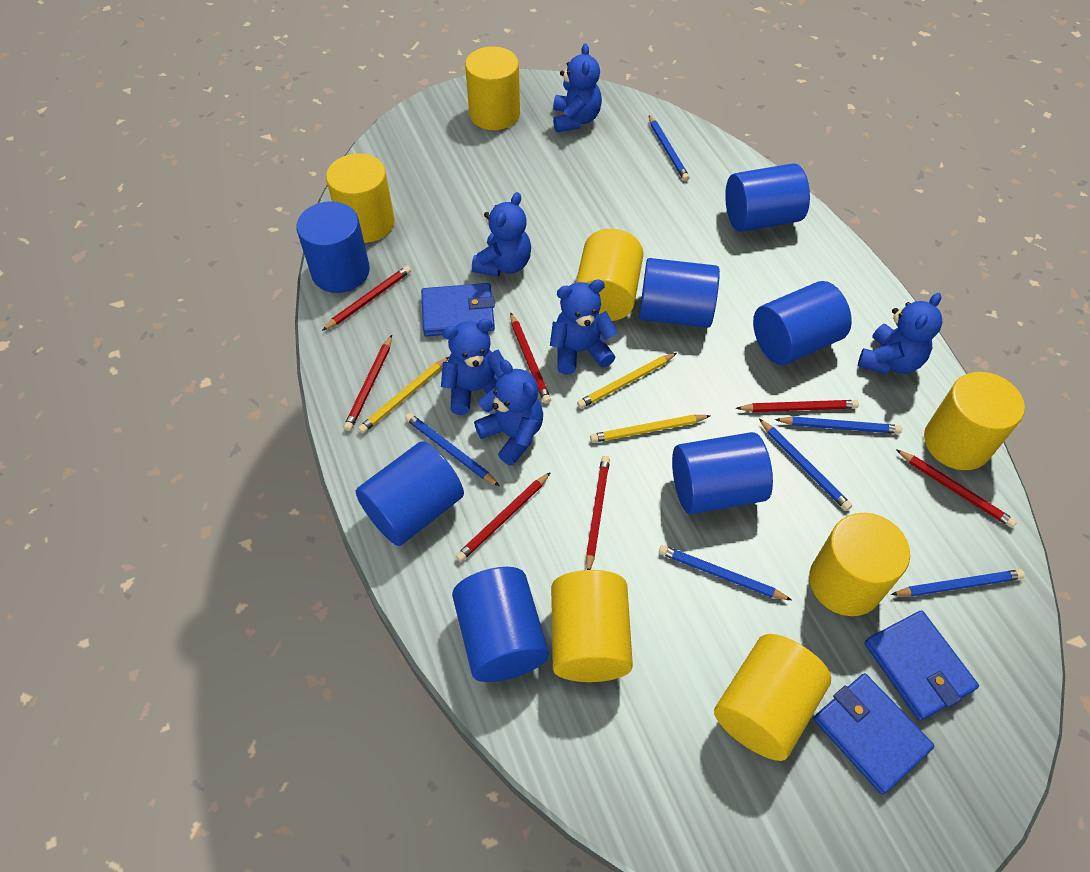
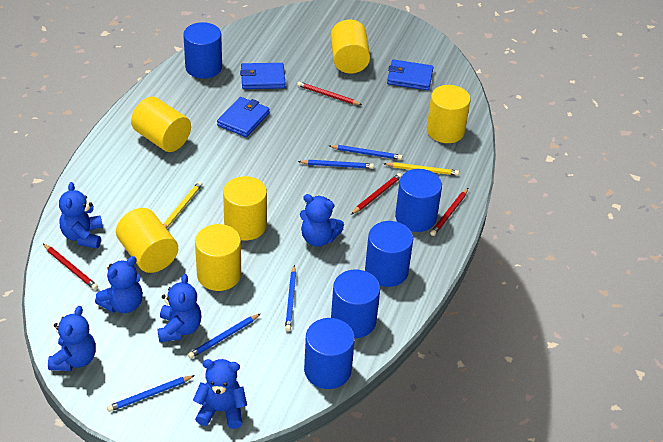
blue cylinder: [296,201,370,293] [356,441,464,546] [452,567,549,682] [639,258,720,328] [672,432,773,514] [725,163,810,232] [753,281,852,365] = 7 -> [183,22,222,79] [304,318,355,389] [331,270,380,338] [365,221,413,287] [395,169,442,232] = 5
blue pencil: [405,413,499,486] [649,115,690,181] [659,545,792,600] [759,419,852,511] [775,416,902,434] [891,569,1025,597] = 6 -> [107,375,195,412] [188,313,261,359] [285,265,296,331] [298,160,374,169] [329,145,402,160] = 5
red pencil: [322,266,411,331] [344,335,392,431] [456,472,551,562] [510,312,551,404] [586,456,610,570] [736,400,859,412] [896,449,1017,528] = 7 -> [43,244,98,290] [297,82,362,105] [351,173,402,214] [430,188,468,236] = 4
yellow cylinder: [326,154,395,243] [465,46,520,130] [551,570,633,682] [576,229,644,321] [714,634,831,761] [809,513,910,616] [924,372,1025,470] = 7 -> [116,208,178,273] [131,97,191,152] [195,224,241,291] [223,176,267,241] [331,20,370,73] [427,85,471,143] = 6
yellow pencil: [358,357,449,433] [577,353,677,408] [590,415,710,443] = 3 -> [163,181,203,229] [383,162,459,176] = 2

